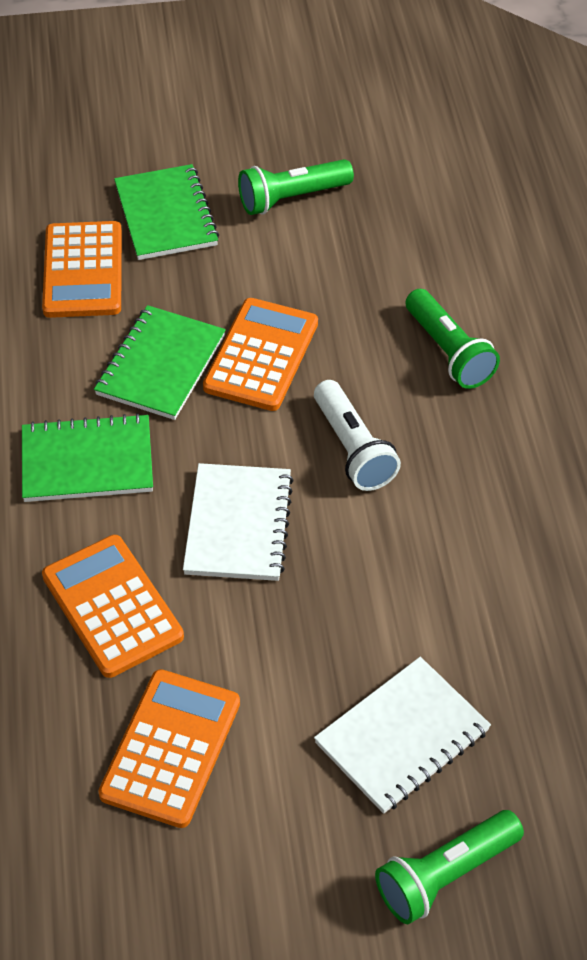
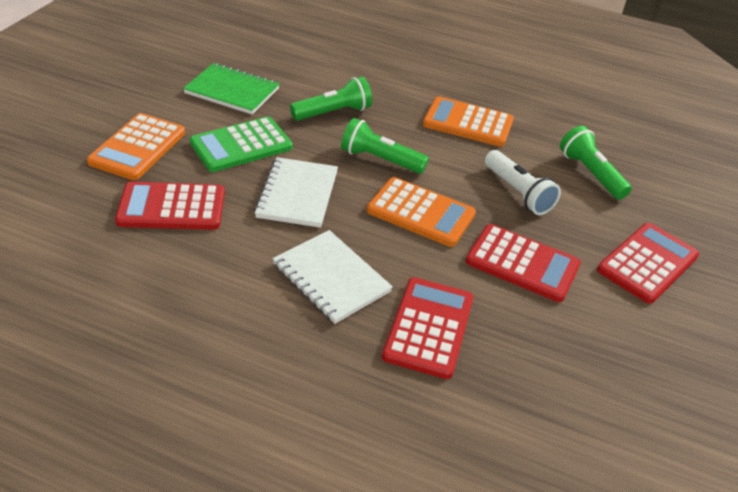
green calculator: none = 0 -> [190,117,293,172] = 1
green notebook: [22,413,153,502] [94,305,226,420] [114,164,219,260] = 3 -> [183,63,280,115] = 1
orange calculator: [42,221,122,318] [42,535,184,678] [98,669,240,828] [203,298,318,411] = 4 -> [87,113,185,180] [367,177,476,247] [423,96,514,147] = 3
red calculator: none = 0 -> [115,182,225,230] [382,277,474,379] [465,224,581,302] [597,223,699,304] = 4

